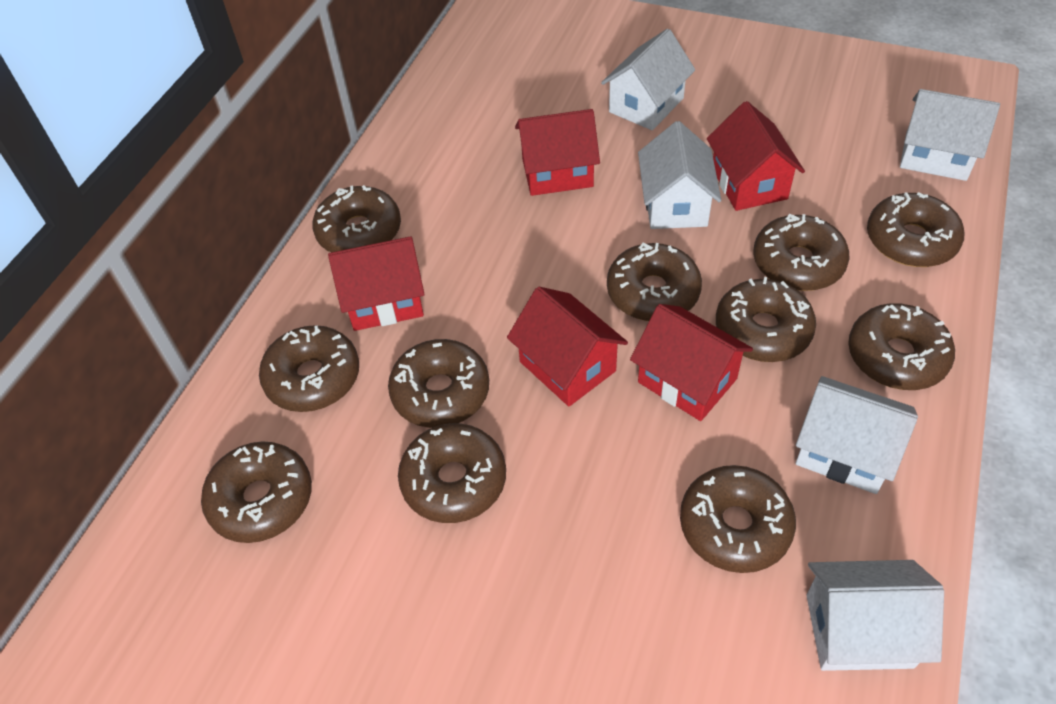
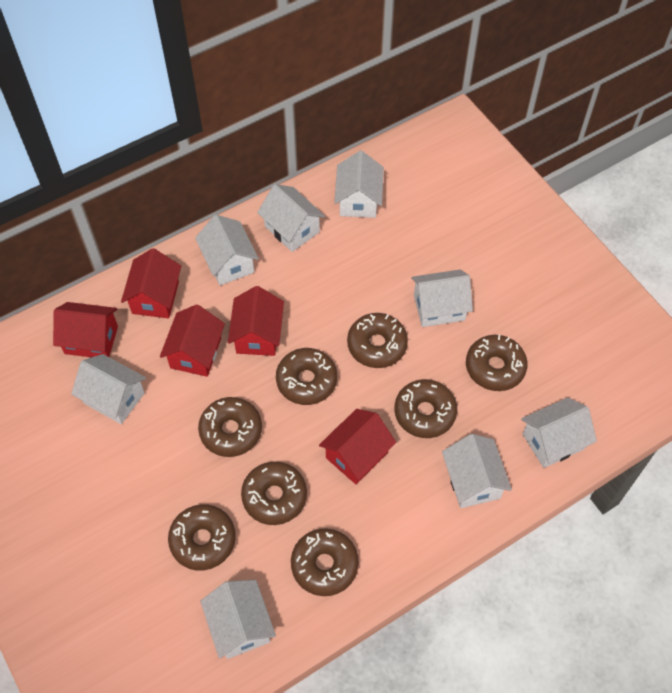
brown donut: [201,441,312,543] [259,325,359,412] [312,185,401,252] [388,339,489,428] [398,423,506,523] [607,243,702,321] [680,465,796,573] [716,277,816,362] [753,214,850,291] [848,303,955,390] [867,192,964,267] = 11 -> [168,504,236,570] [198,397,262,457] [241,462,307,525] [276,348,337,405] [291,528,359,596] [347,313,408,368] [395,379,457,438] [466,335,528,391] = 8
white house: [601,29,695,130] [638,121,721,229] [796,376,918,494] [806,560,944,671] [900,89,1000,181] = 5 -> [71,354,146,424] [195,215,259,285] [200,580,276,659] [257,184,325,252] [334,151,384,218] [411,269,473,327] [442,434,512,508] [521,398,597,468] = 8

